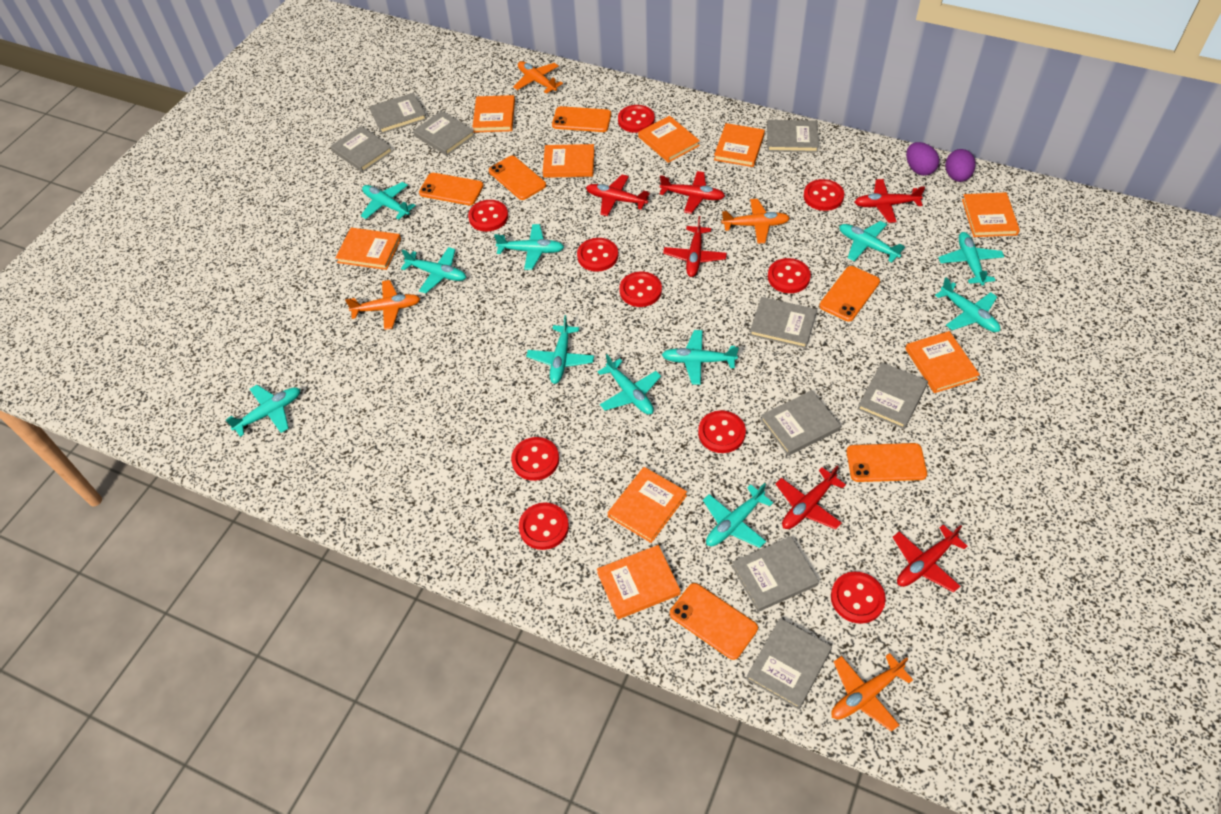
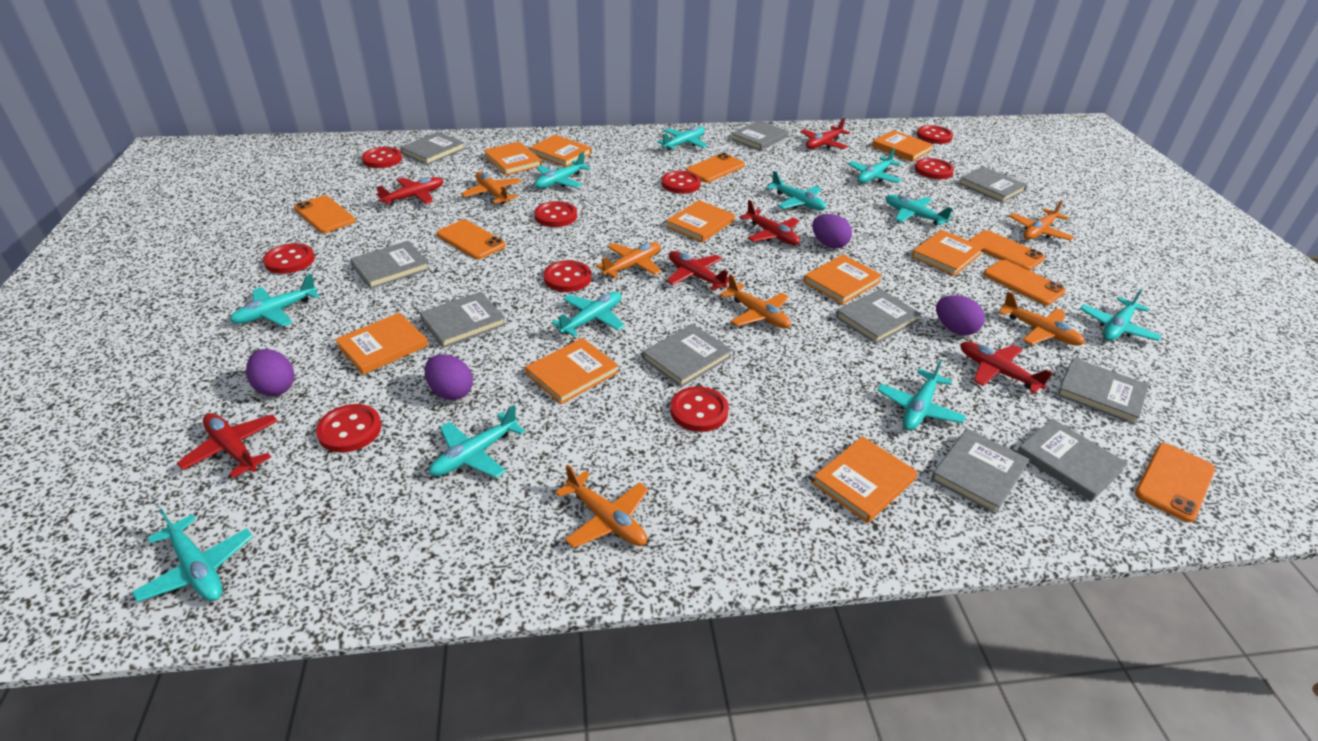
grey book: [330,126,393,172] [369,93,427,134] [413,111,475,156] [732,536,819,612] [746,618,832,710] [750,297,817,349] [760,390,841,456] [767,120,819,153] [857,362,928,429] = 9 -> [350,241,430,289] [400,132,465,165] [420,292,506,348] [642,324,732,387] [731,120,789,151] [836,289,921,344] [931,429,1030,514] [959,166,1027,203] [1017,419,1128,502] [1057,358,1149,425] = 10
orange plane: [345,280,420,330] [513,61,563,94] [721,199,790,244] [831,653,913,731] = 4 -> [461,172,521,204] [555,465,648,548] [596,242,662,278] [720,274,791,329] [998,291,1085,346] [1009,200,1074,241] = 6
purple egg: [906,142,940,176] [945,149,976,182] = 2 -> [246,349,295,396] [424,354,473,400] [812,214,852,248] [936,295,985,335] = 4
red button: [468,200,508,232] [511,437,559,481] [519,503,569,550] [577,238,618,272] [618,105,655,133] [619,272,662,307] [698,410,746,453] [768,258,811,293] [803,179,844,211] [831,572,886,624] = 10 -> [263,243,315,274] [316,404,381,453] [362,147,402,168] [534,201,577,227] [543,260,591,292] [662,171,701,194] [670,386,729,432] [915,158,954,179] [917,125,953,144] = 9

